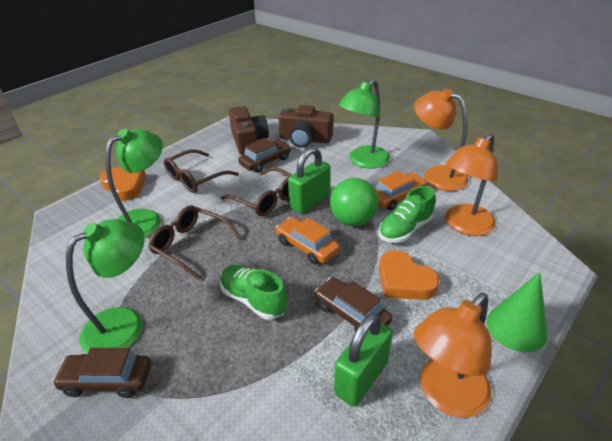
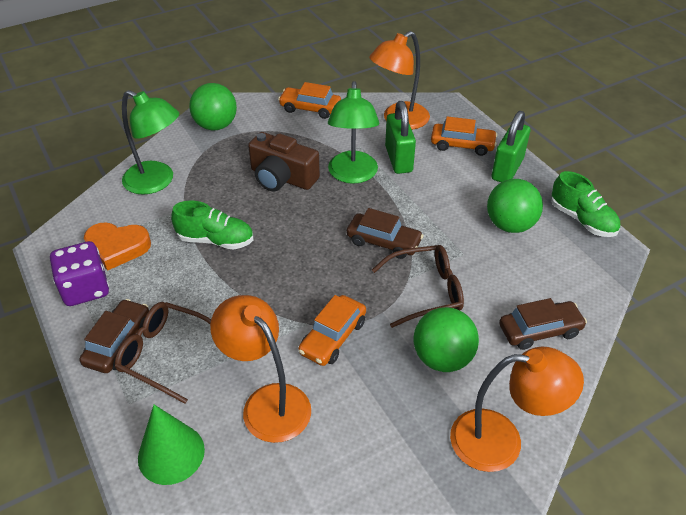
brown camera: [229,106,269,155] [279,105,333,148] = 2 -> [248,132,320,191] = 1
brown glasses: [148,205,242,280] [164,149,239,193] [221,167,292,216] = 3 -> [115,302,211,404] [372,245,464,328] = 2
green ball: [330,178,379,226] = 1 -> [189,83,237,131] [414,307,479,372] [487,179,543,233] = 3
green lamp: [66,219,145,354] [105,129,163,238] [339,79,390,168] = 3 -> [122,90,179,195] [328,81,379,184] = 2
orange car: [276,217,340,265] [375,171,427,210] = 2 -> [278,82,341,119] [298,295,366,366] [431,116,497,156] = 3
orange heart: [99,167,146,201] [379,250,439,300] = 2 -> [84,222,151,271] = 1
purple dice: none = 0 -> [50,241,109,306] = 1

